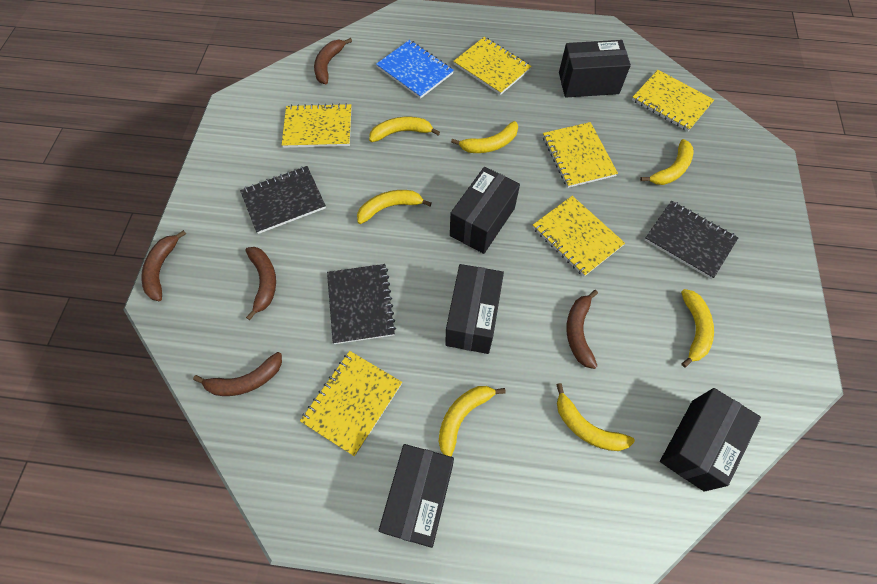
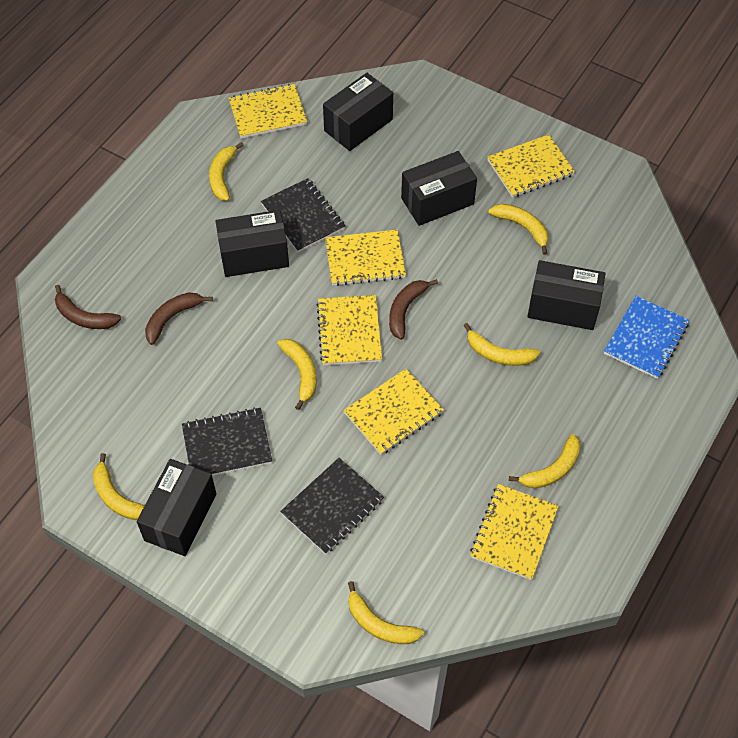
brown banana: [141,230,186,301] [193,352,282,396] [246,247,276,320] [314,38,352,84] [566,290,598,369] = 5 -> [55,285,121,329] [145,292,213,345] [389,279,438,340] = 3

